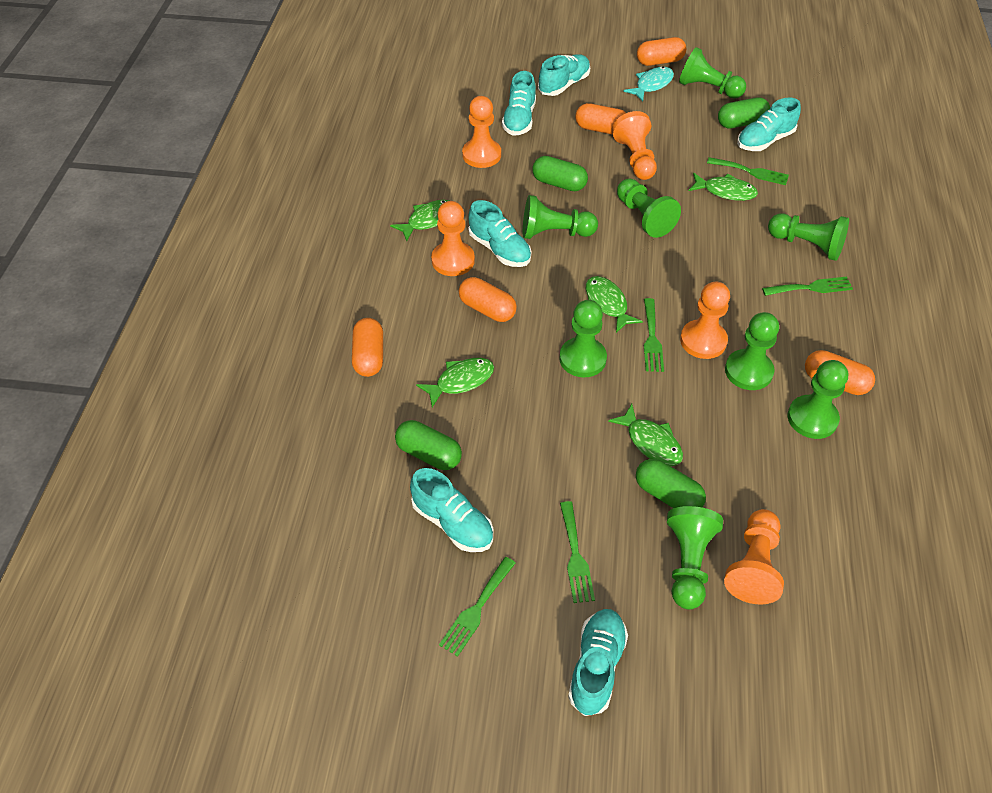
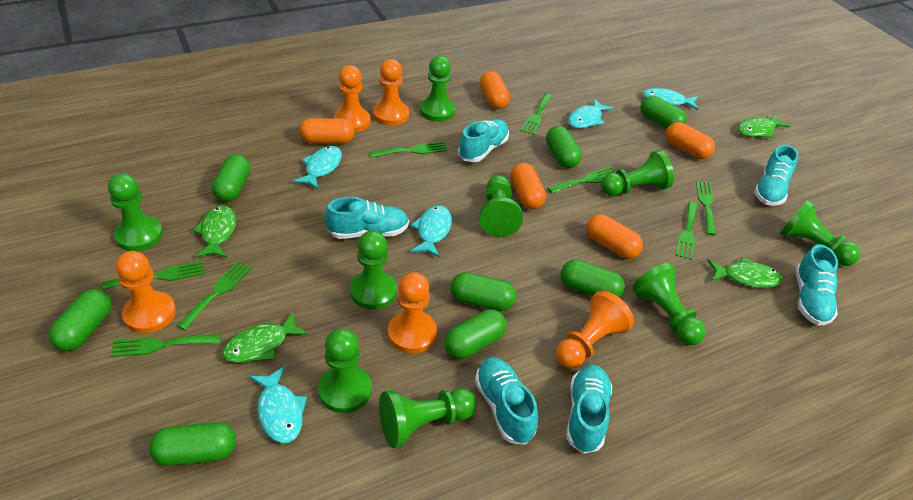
green capsule: [395,420,462,470] [532,156,588,191] [636,459,706,508] [718,97,770,128] = 4 -> [49,289,112,351] [149,422,236,466] [212,154,250,202] [444,309,507,359] [450,272,517,311] [546,126,582,168] [560,260,625,298] [640,96,687,129] = 8
green fish: [390,200,450,241] [416,358,494,407] [586,276,643,333] [608,404,683,466] [689,173,758,201] = 5 -> [193,205,236,258] [222,313,308,363] [708,257,783,288] [737,114,790,138] = 4
green fork: [439,557,516,657] [560,501,595,603] [644,298,664,372] [707,157,789,185] [762,277,853,296] = 5 -> [102,261,204,290] [110,334,220,357] [177,261,252,330] [370,141,448,158] [521,94,552,135] [548,167,616,194] [675,202,698,260] [696,181,716,236] = 8
green pawn: [523,195,598,239] [559,300,607,378] [617,178,681,238] [667,506,723,609] [679,47,746,99] [725,312,779,390] [768,213,849,261] [788,360,848,439] = 8 -> [108,173,163,251] [318,328,372,413] [350,230,397,310] [379,388,477,448] [420,56,455,122] [479,175,523,237] [601,150,674,196] [632,263,706,345] [780,200,861,266] = 9
turquoise fish: [623,67,674,101] = 1 -> [249,366,307,443] [293,146,342,189] [411,205,452,258] [568,98,613,128] [642,88,698,110] = 5

